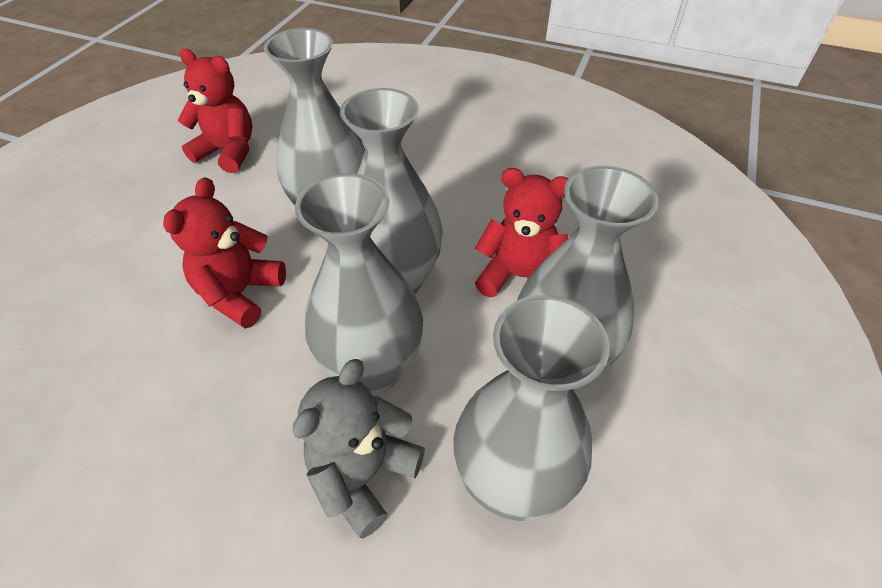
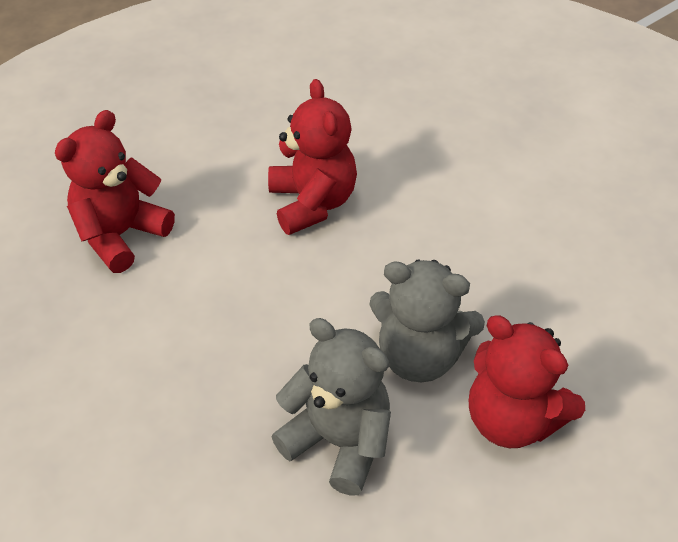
grey teddy bear: [293,359,425,538] = 1 -> [271,318,391,496] [369,260,485,382] = 2
grey vase: [264,28,365,205] [295,173,423,394] [340,88,443,294] [454,295,610,521] [517,165,659,370] = 5 -> none = 0

